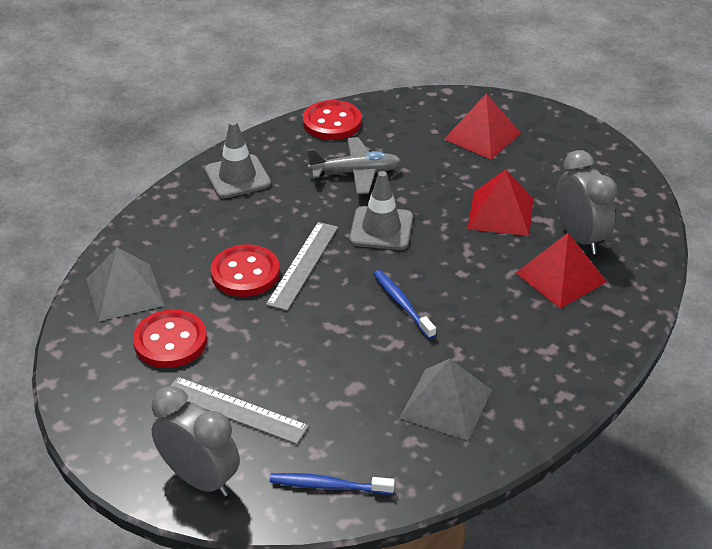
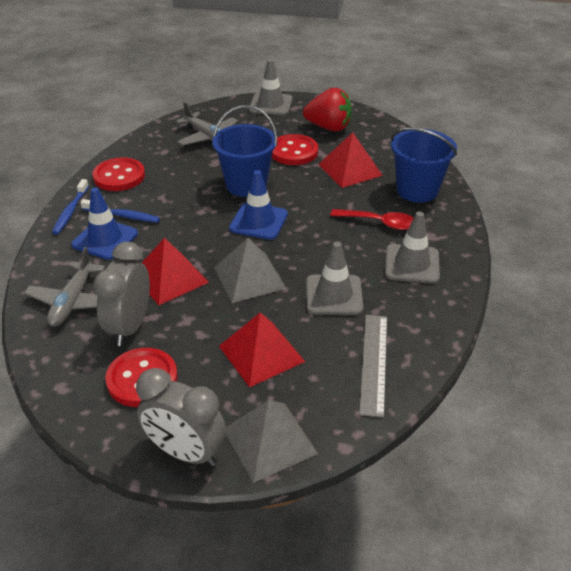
blue bucket: none = 0 -> [212,105,277,197] [391,128,457,202] = 2
blue traffic cone: none = 0 -> [71,187,138,260] [229,170,288,240] = 2
grey plane: [307,137,401,194] = 1 -> [24,247,105,327] [176,102,238,146] = 2
grey ruler: [170,377,309,444] [266,222,338,311] = 2 -> [359,315,387,418] = 1
grey traffic cone: [205,121,271,198] [349,171,413,250] = 2 -> [249,59,292,116] [306,242,363,315] [385,211,440,284] = 3
red spoon: none = 0 -> [330,209,413,230] = 1
red strawberry: none = 0 -> [303,88,352,131] = 1

